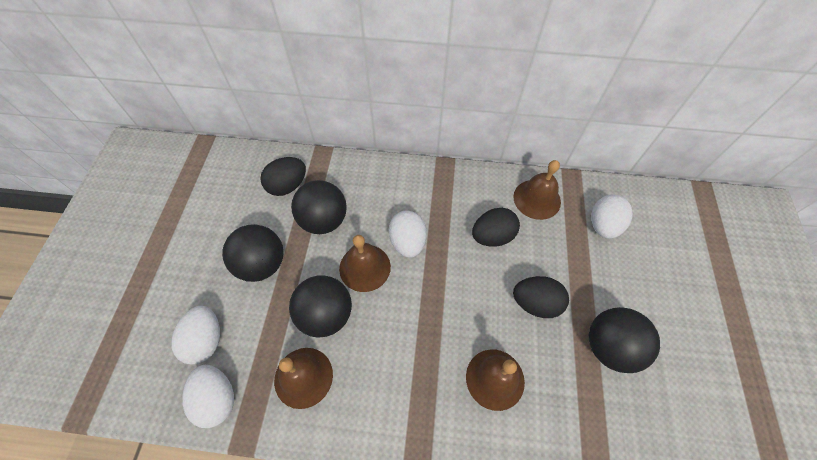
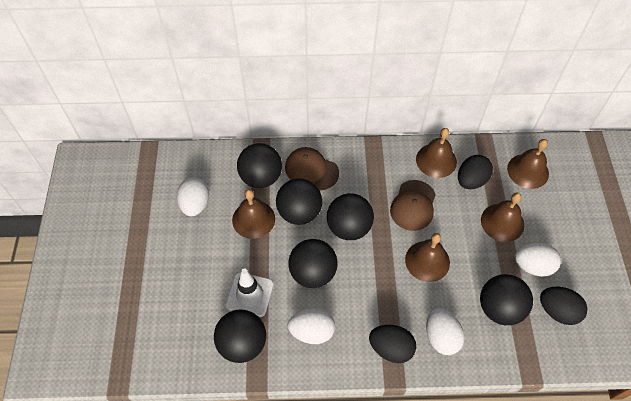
black ball: [222,224,283,282] [289,275,352,338] [291,180,347,234] [589,307,660,373] = 4 -> [214,310,266,363] [237,143,282,188] [276,178,322,225] [288,239,337,288] [327,193,374,240] [480,274,533,325] = 6
brown bell: [274,348,333,409] [339,235,391,292] [466,350,525,411] [513,160,561,220] = 4 -> [232,189,275,239] [405,233,450,282] [416,128,457,178] [481,192,524,242] [507,139,549,189] = 5
brown cap: none = 0 -> [285,147,339,190] [390,180,436,231] = 2
white traffic cone: none = 0 -> [226,268,274,317] = 1

